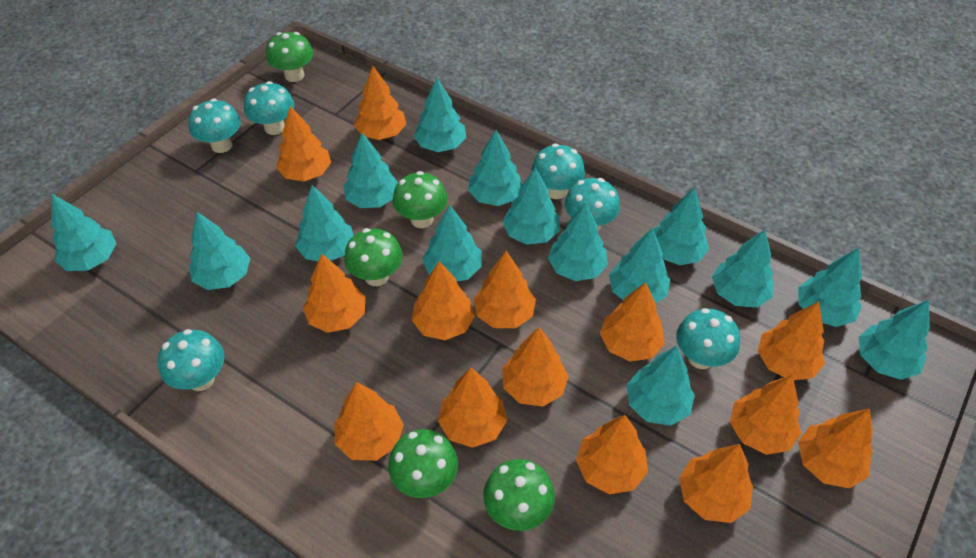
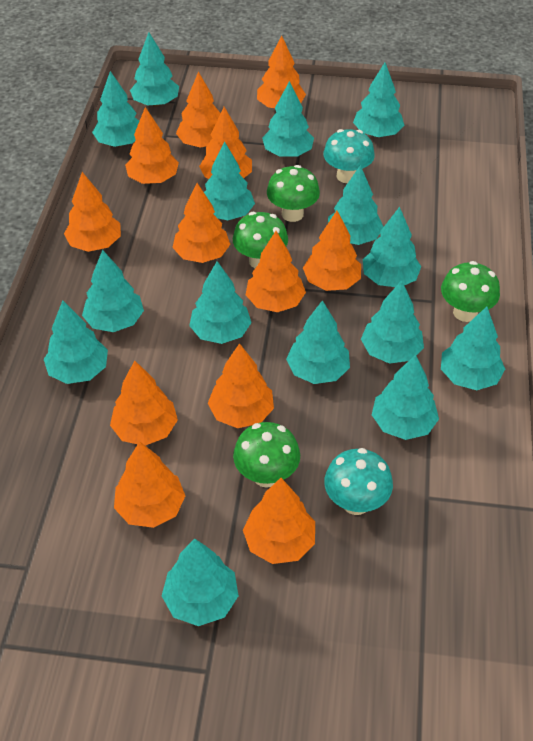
green mushroom: [266,32,313,82] [344,228,403,286] [388,429,458,498] [393,171,448,228] [483,459,555,531] = 5 -> [233,212,288,268] [233,422,300,488] [267,165,320,222] [441,261,500,322] = 4
orange tree: [276,106,331,181] [303,253,365,333] [334,382,404,461] [354,66,406,140] [412,261,475,340] [438,368,507,448] [474,251,536,328] [502,327,569,406] [576,415,648,494] [600,282,665,362] [679,444,753,523] [730,375,801,455] [758,302,825,380] [798,408,873,488] = 14 -> [64,172,121,252] [110,361,178,446] [114,442,185,528] [125,107,179,184] [172,183,230,263] [176,72,221,148] [199,107,252,179] [208,343,274,428] [243,478,315,564] [246,231,306,312] [257,35,306,108] [303,211,361,291] = 12
turquoise mushroom: [158,329,224,391] [188,99,241,153] [244,81,294,135] [531,143,585,199] [565,178,620,231] [676,308,740,369] = 6 -> [323,129,375,183] [324,448,393,515] = 2

